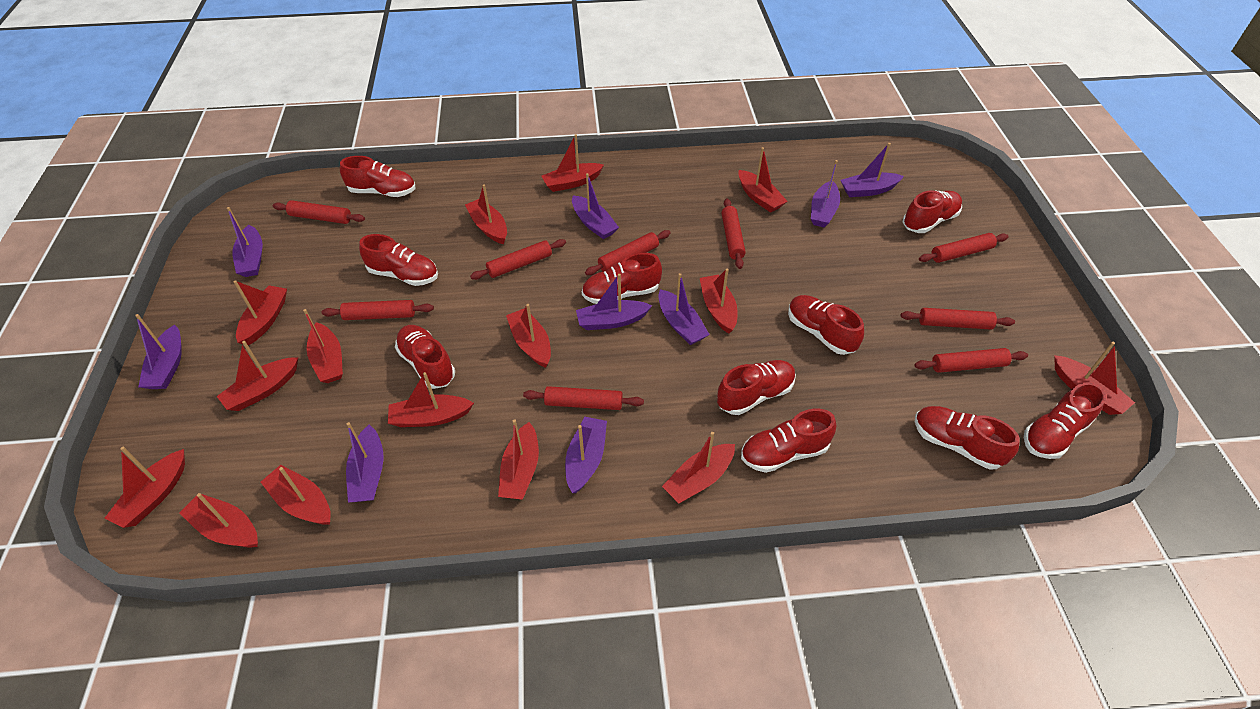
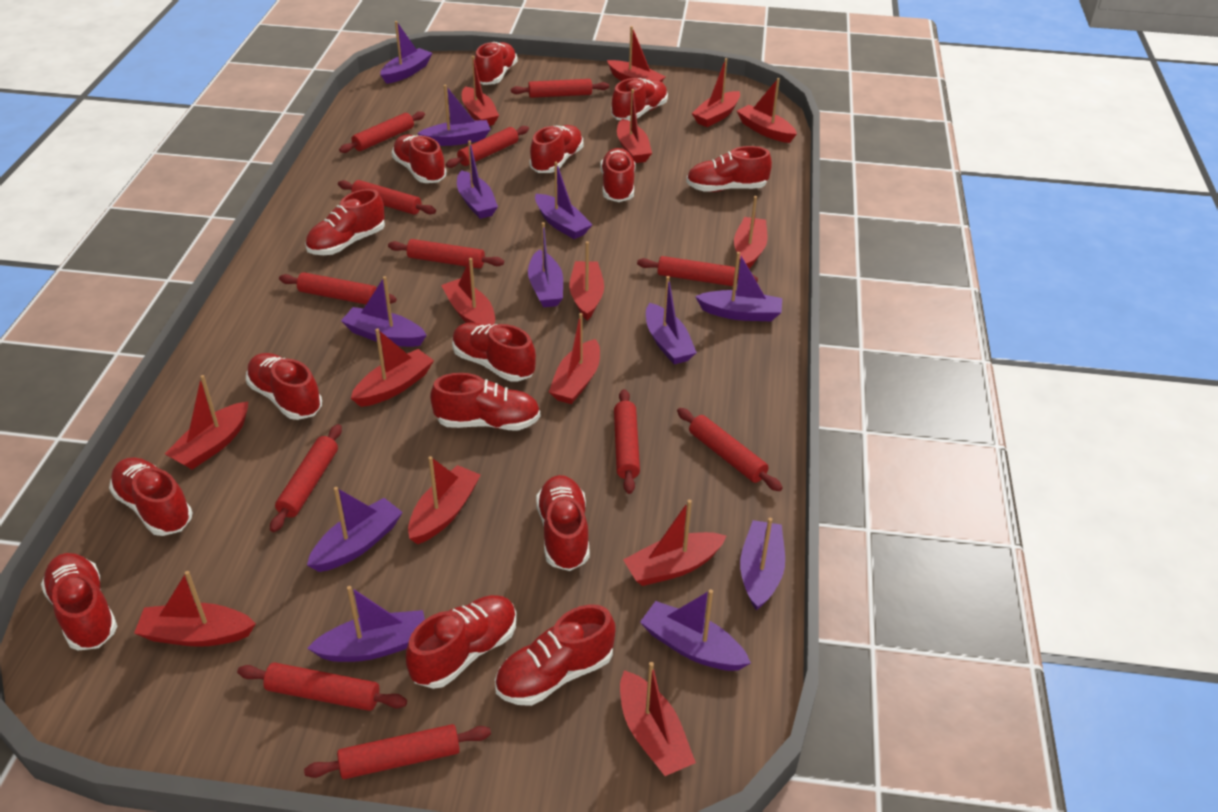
purple boat: [135,314,182,389] [227,207,263,277] [346,422,384,503] [565,417,607,493] [572,173,619,239] [576,274,652,330] [658,273,710,345] [811,160,840,227] [841,143,904,197] = 9 -> [307,487,403,572] [307,586,425,662] [341,276,427,347] [380,21,432,84] [417,85,491,146] [457,140,498,219] [528,222,563,307] [535,162,593,239] [640,589,751,671] [646,276,697,364] [695,252,782,321] [740,518,785,611] = 12
red rolling pin: [273,200,365,224] [321,300,434,320] [470,239,566,280] [523,386,644,410] [585,230,671,275] [721,199,746,269] [900,308,1015,330] [914,348,1028,373] [919,233,1008,263] = 9 -> [237,663,407,711] [270,424,342,532] [279,272,396,304] [304,724,491,779] [338,180,436,215] [339,111,425,153] [388,239,504,269] [446,126,529,168] [511,79,609,98] [614,389,640,494] [637,256,758,286] [677,408,783,491] = 12
red shoe: [340,156,415,197] [359,234,438,286] [395,325,455,389] [582,253,662,304] [717,360,796,415] [741,409,836,473] [788,295,864,355] [903,190,962,233] [915,406,1020,469] [1024,382,1106,459] = 10 -> [41,553,117,651] [109,457,192,536] [246,353,322,420] [305,189,385,255] [391,135,447,183] [406,595,517,689] [430,373,540,430] [452,323,536,381] [475,42,518,85] [495,605,616,706] [529,125,583,173] [536,475,590,571] [600,148,635,202] [611,78,668,121] [686,146,772,192] = 15

